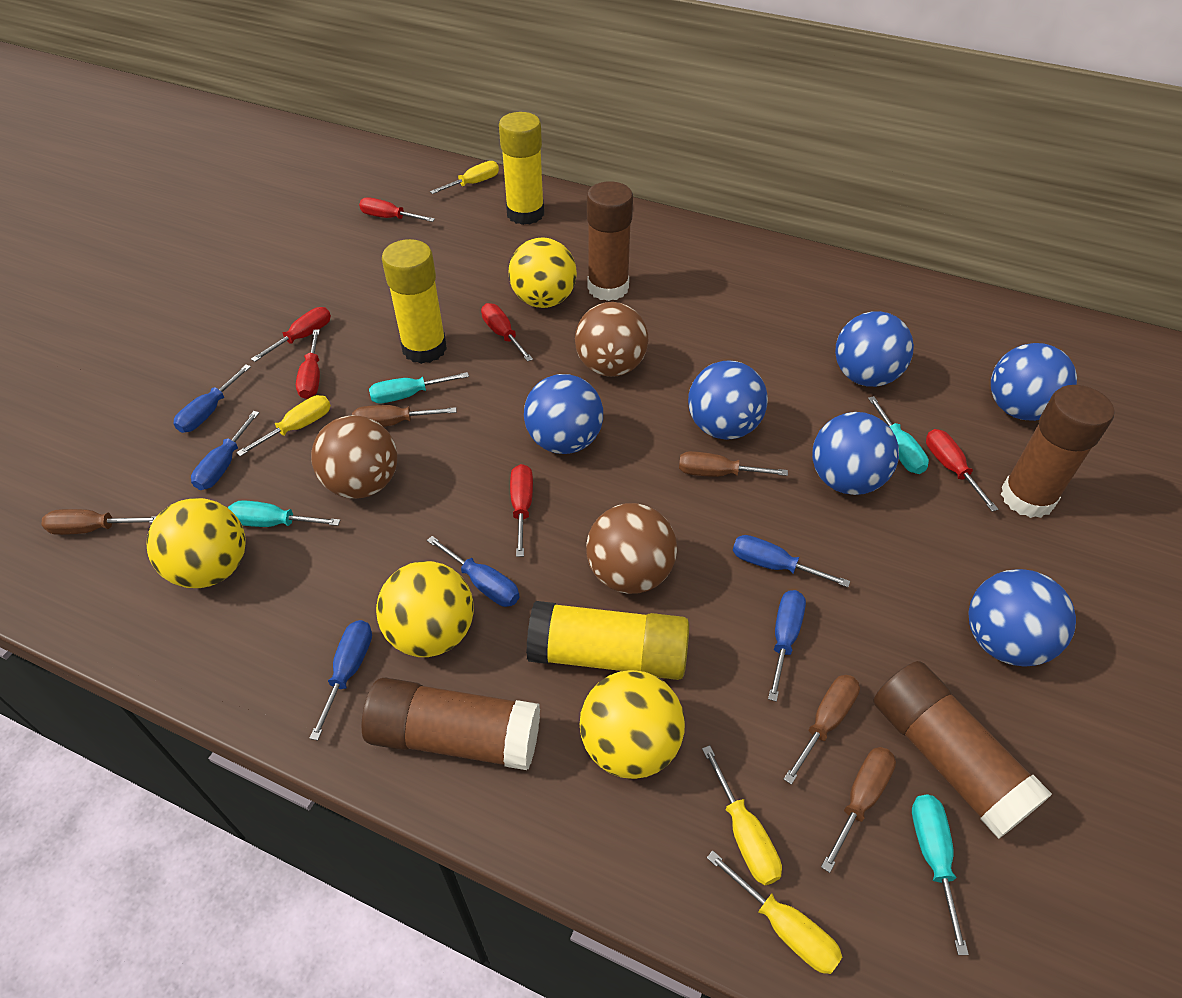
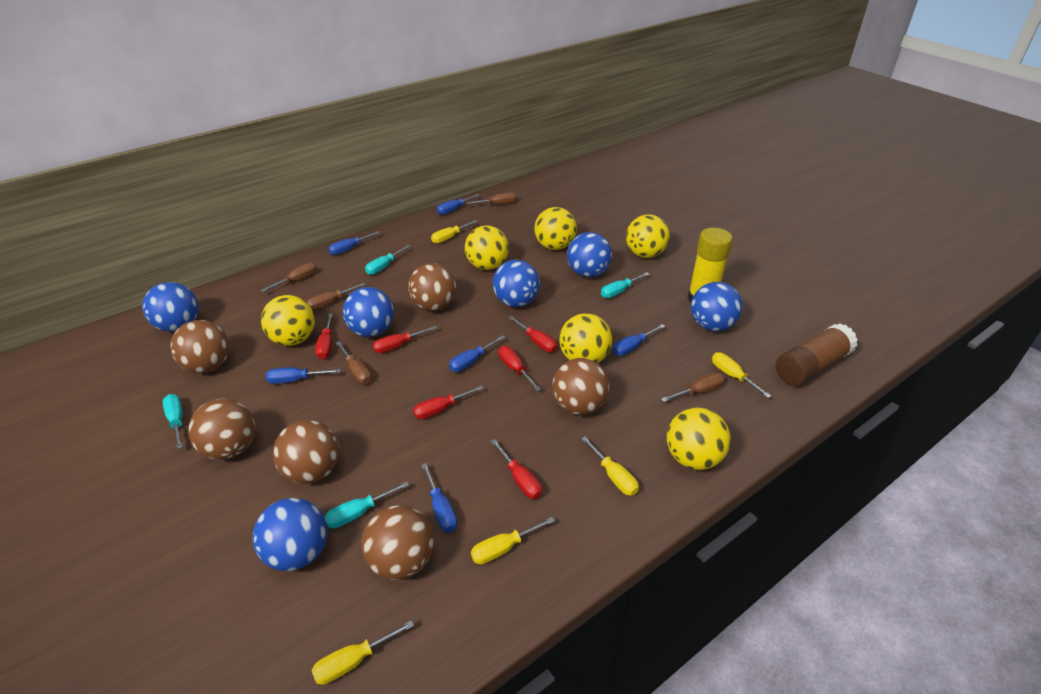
brown ball: [311,415,397,499] [575,302,649,377] [586,503,677,594] = 3 -> [170,320,229,373] [188,398,255,460] [273,420,339,484] [361,505,434,580] [408,263,456,311] [552,358,610,415] = 6
brown glue stick: [362,678,540,770] [587,181,633,301] [873,661,1052,839] [1001,385,1114,518] = 4 -> [776,323,858,386] = 1
yellow ball: [146,498,246,588] [376,561,474,657] [509,238,577,308] [580,670,685,779] = 4 -> [261,295,315,346] [465,225,509,270] [534,207,577,250] [559,313,612,363] [626,215,670,258] [667,408,731,470] = 6
yellow glue stick: [382,239,447,364] [499,112,544,225] [526,601,689,680] = 3 -> [688,228,733,302] = 1
yellow screwdriver: [236,395,331,456] [430,161,499,194] [702,745,782,885] [707,850,842,974] = 4 -> [312,620,414,685] [431,220,478,243] [471,517,555,564] [581,436,639,496] [712,352,771,398] = 5

